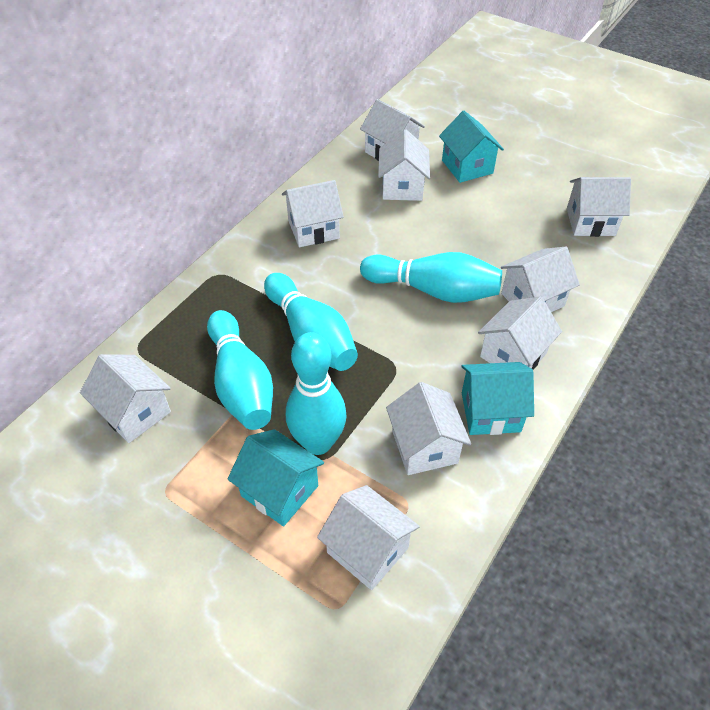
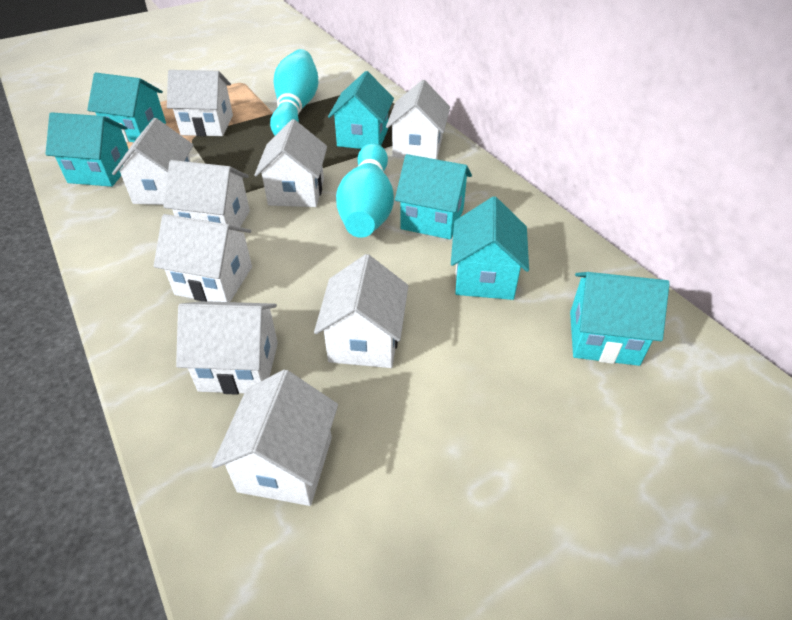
turquoise bowling pin: [207,310,273,430] [264,273,358,371] [286,332,347,455] [360,252,502,303] = 4 -> [270,49,318,135] [336,143,394,238] = 2
turquoise house: [227,429,324,527] [439,111,504,183] [461,362,534,435] = 3 -> [46,112,129,187] [87,73,166,142] [328,71,394,149] [395,154,472,239] [451,196,529,300] [570,272,670,366] = 6

